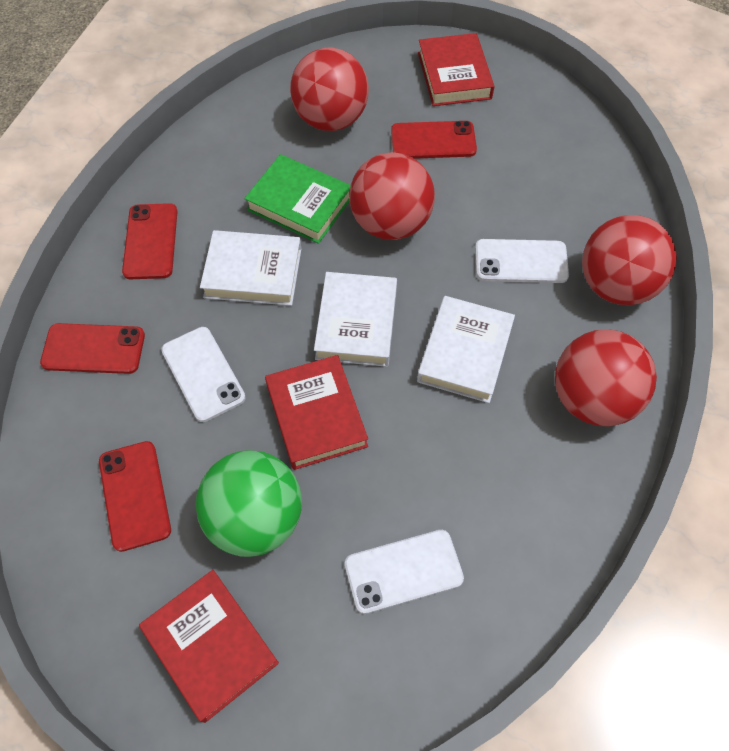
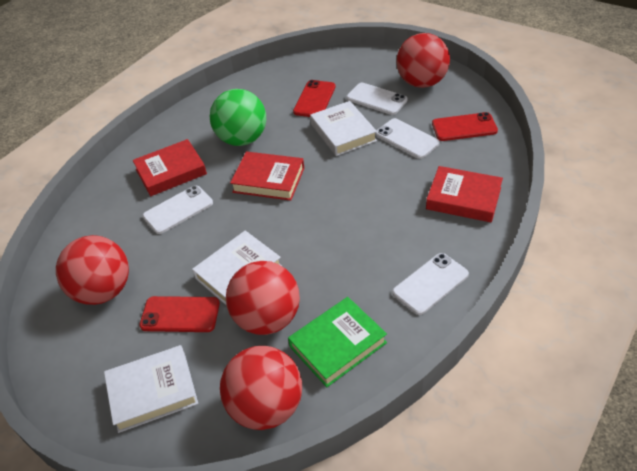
red phone: [40,323,145,374] [99,441,171,552] [122,203,178,279] [391,121,477,159] = 4 -> [139,296,220,332] [293,80,336,117] [432,112,498,141] = 3
white phone: [161,327,246,422] [345,530,464,614] [475,239,569,283] = 3 -> [143,185,213,234] [346,83,408,115] [375,118,440,159] [392,253,469,315] = 4

